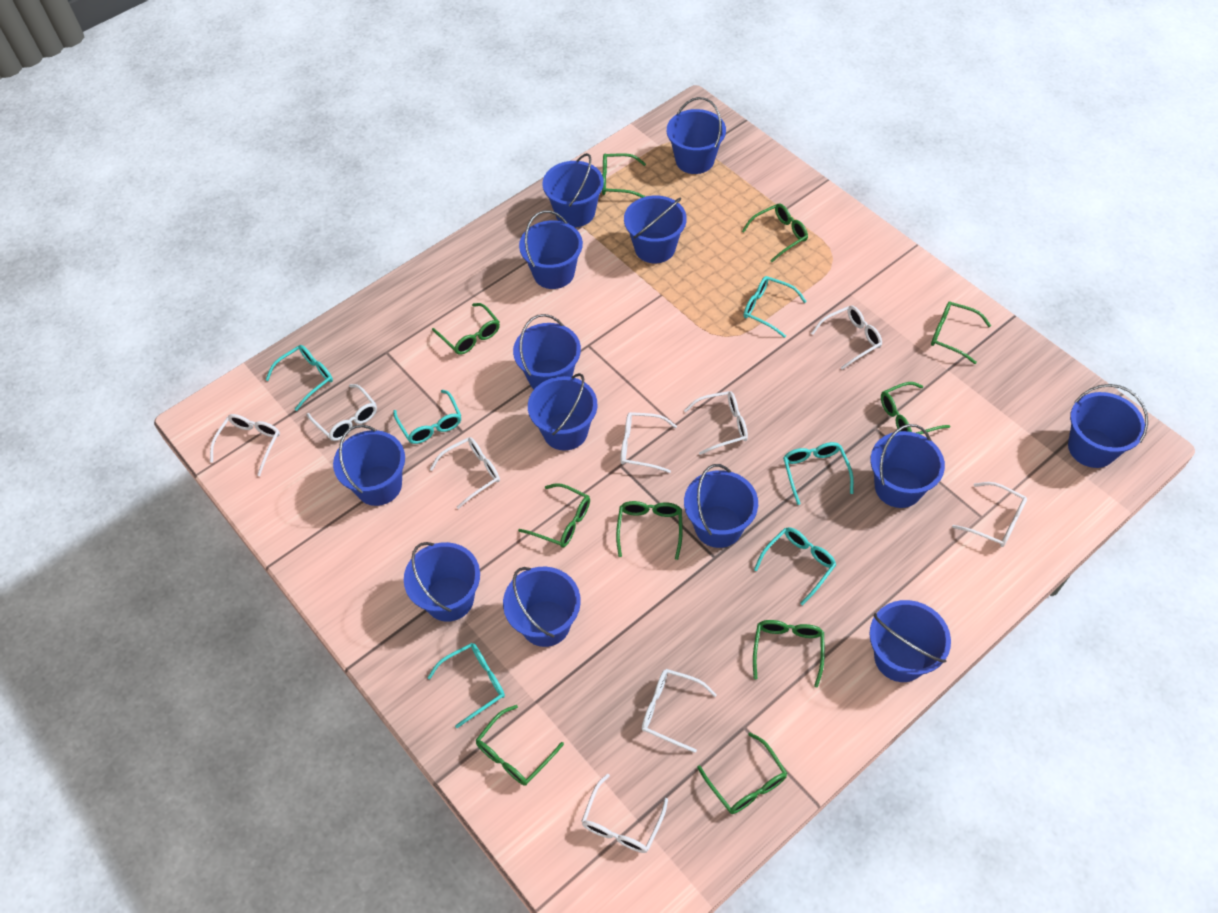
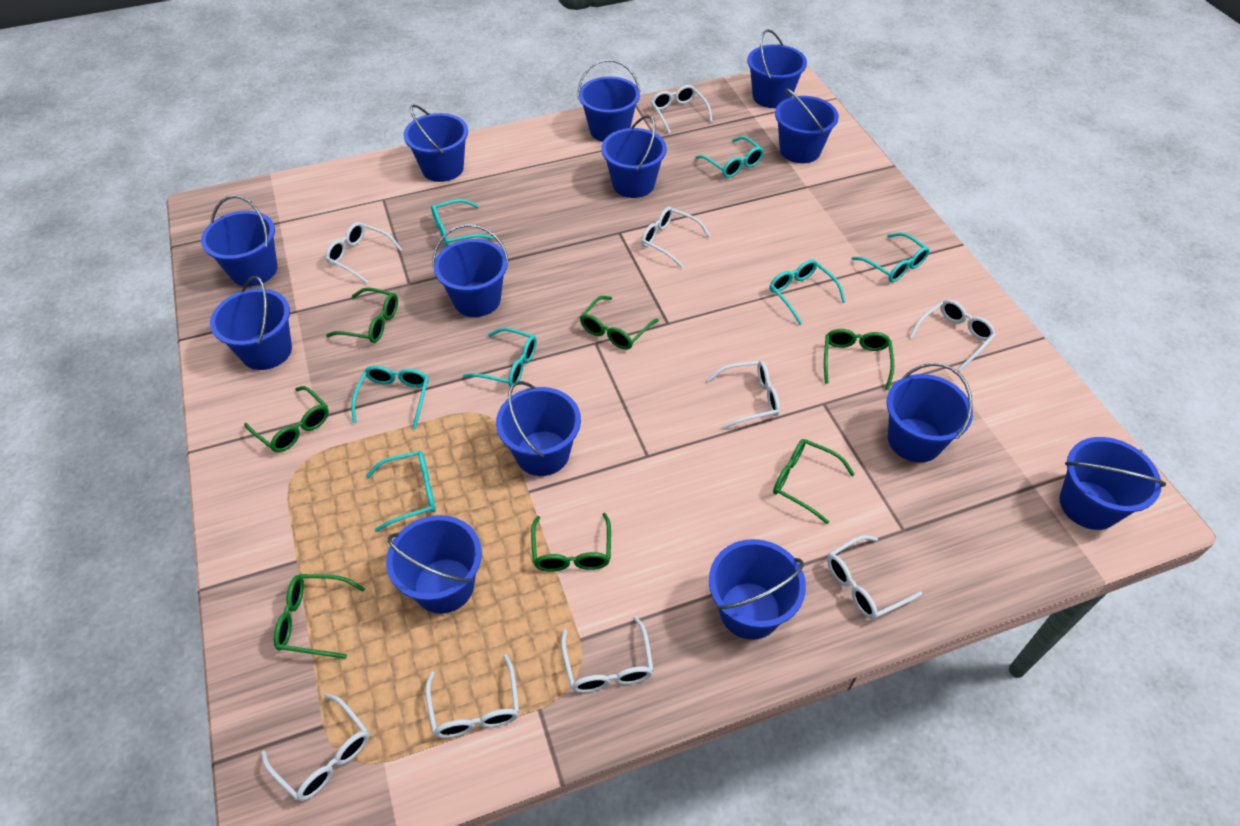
green glasses: [432,303,500,355] [476,705,564,786] [518,483,590,548] [602,153,646,198] [616,501,683,560] [697,733,787,814] [742,204,808,262] [753,620,825,688] [881,382,950,434] [931,301,991,364] = 10 -> [244,386,329,452] [274,574,365,659] [326,287,398,343] [531,513,611,572] [580,296,659,350] [773,439,855,524] [824,329,894,390] = 7
turquoise glasses: [265,345,333,411] [393,390,461,444] [427,643,505,728] [744,276,807,338] [754,527,836,605] [783,442,854,505] = 6 -> [351,366,429,429] [366,451,436,532] [431,199,494,247] [463,327,537,386] [695,136,764,178] [769,260,846,325] [852,232,930,282] = 7

